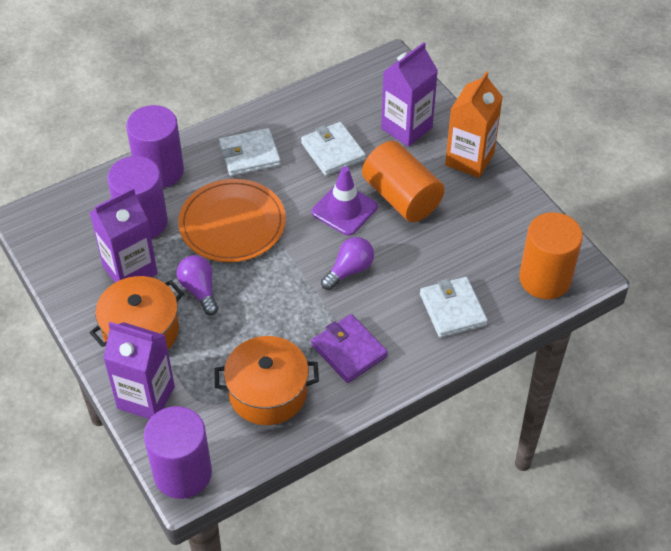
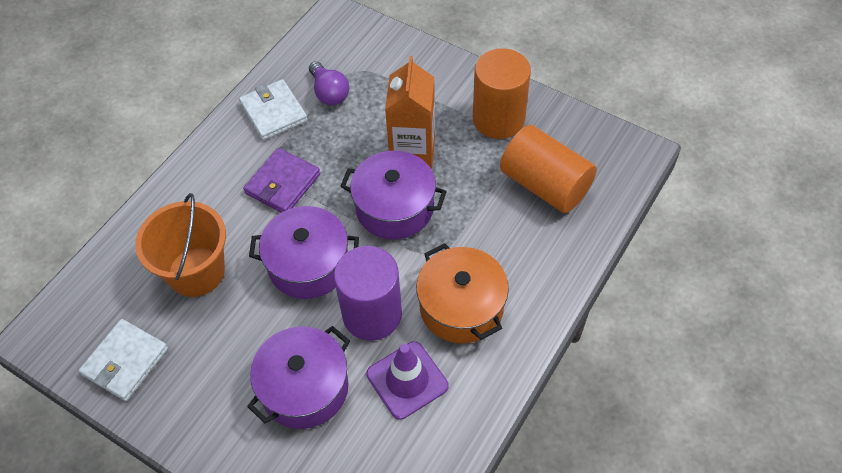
orange bucket: none = 0 -> [135,193,226,297] = 1
orange plate: [178,179,286,262] = 1 -> none = 0
orange pot: [90,276,184,350] [215,336,319,425] = 2 -> [416,243,509,343] = 1
purple carton: [89,188,158,283] [103,322,175,419] [381,42,438,147] = 3 -> none = 0
purple cylinder: [107,156,168,239] [126,105,184,188] [144,406,212,499] = 3 -> [334,246,402,341] = 1
purple light bulb: [177,255,218,316] [321,237,374,290] = 2 -> [309,61,349,105] = 1
purple pot: none = 0 -> [247,326,350,429] [249,206,359,299] [340,151,447,240] = 3
white wallet: [219,128,281,176] [301,122,366,176] [420,277,488,338] = 3 -> [79,319,168,401] [239,79,308,140] = 2

